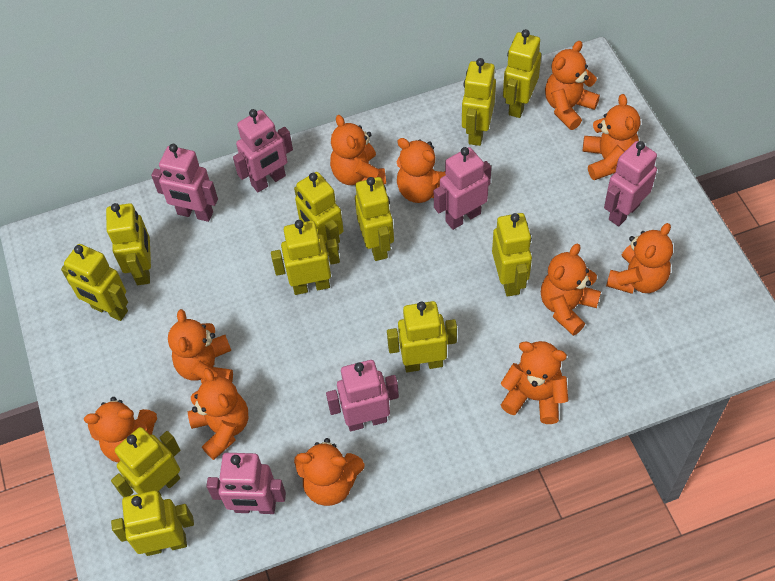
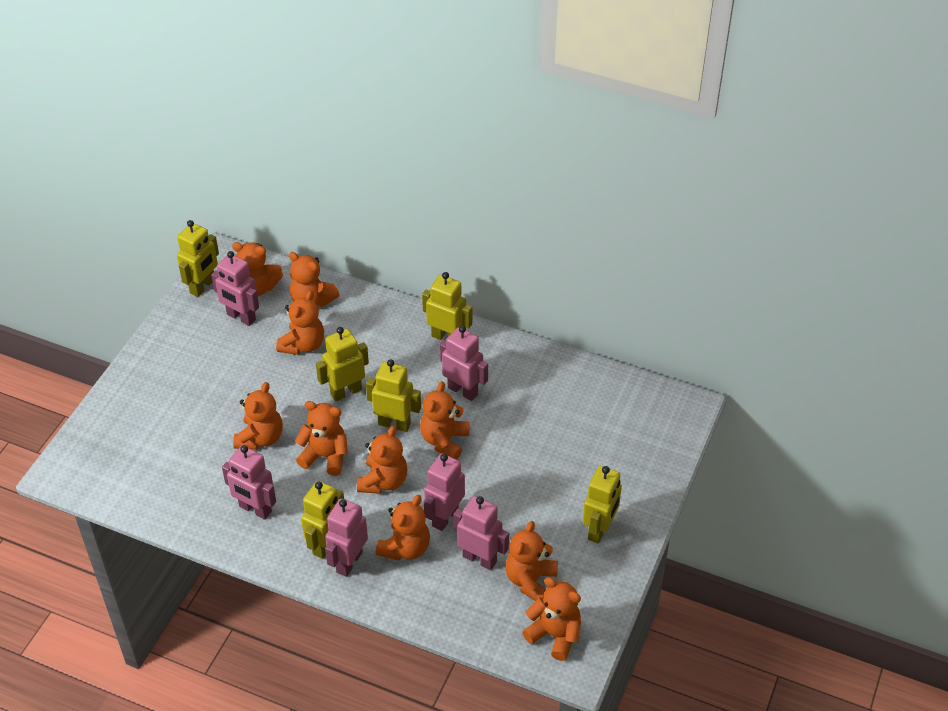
orange teddy bear: [84,397,157,462] [168,309,233,383] [188,368,248,460] [294,438,364,506] [330,115,386,185] [397,138,446,203] [501,341,568,424] [541,243,601,336] [545,41,600,130] [583,94,640,180] [606,223,673,294] = 11 -> [232,242,283,296] [233,382,283,450] [276,290,324,355] [289,252,340,307] [295,401,348,476] [357,426,407,494] [375,495,430,561] [420,381,470,460] [505,521,558,601] [522,577,581,661] = 10
yellow robot: [61,244,128,321] [106,203,151,285] [111,427,180,497] [111,491,194,556] [271,220,340,295] [294,172,344,256] [355,177,394,261] [387,301,457,372] [462,58,496,146] [492,213,532,297] [503,29,541,118] = 11 -> [177,220,219,297] [301,481,344,559] [316,327,369,402] [366,359,421,432] [422,272,472,340] [583,466,622,544] = 6

